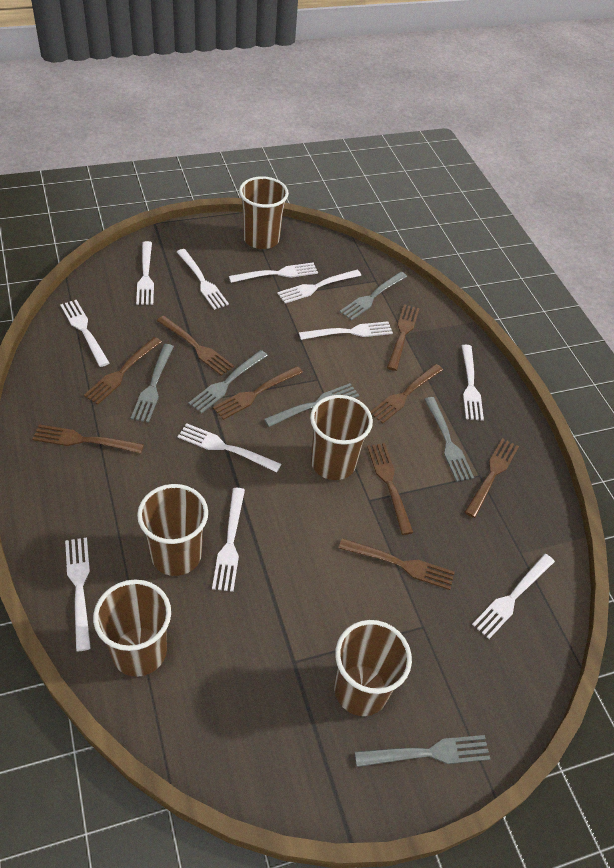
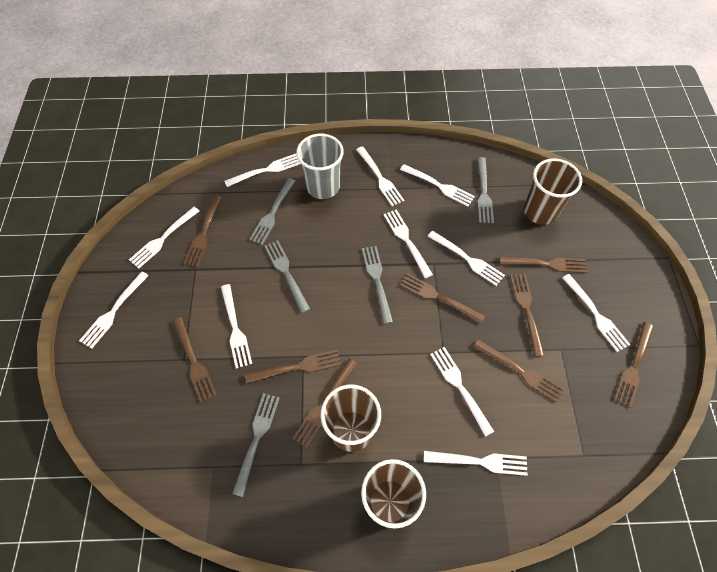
brown cup: [93,579,171,677] [137,484,208,576] [239,176,289,249] [310,395,373,480] [334,620,412,716] = 5 -> [321,385,381,452] [361,459,426,529] [524,158,582,225] = 3
grey cup: none = 0 -> [296,134,344,199] = 1
grey fork: [131,344,174,423] [188,350,268,413] [264,383,359,427] [340,272,407,321] [355,735,490,767] [424,397,474,482] = 6 -> [232,393,280,497] [249,178,295,245] [265,240,310,313] [362,246,393,324] [477,157,494,223] = 5

